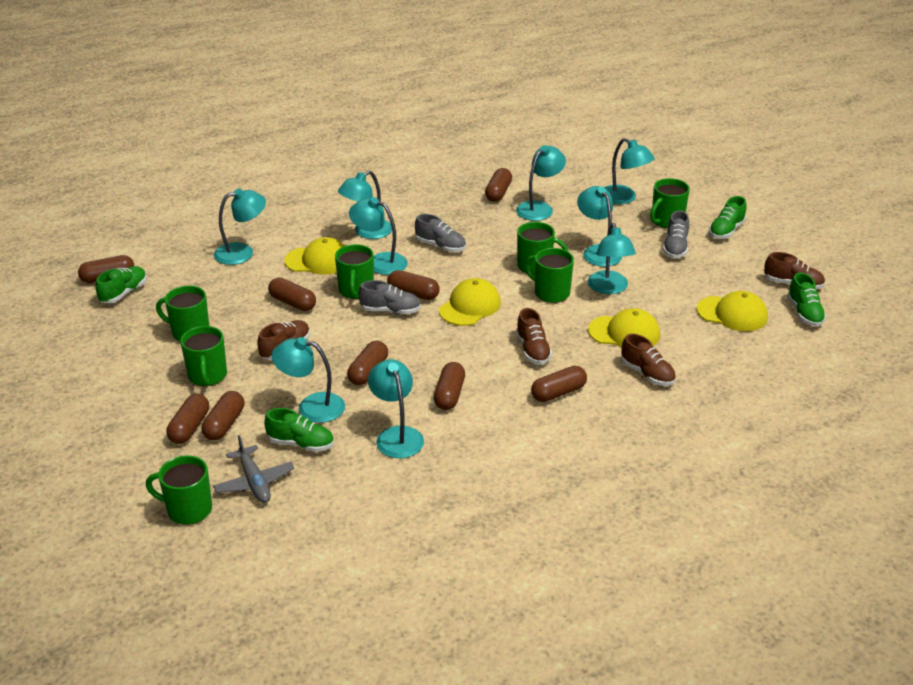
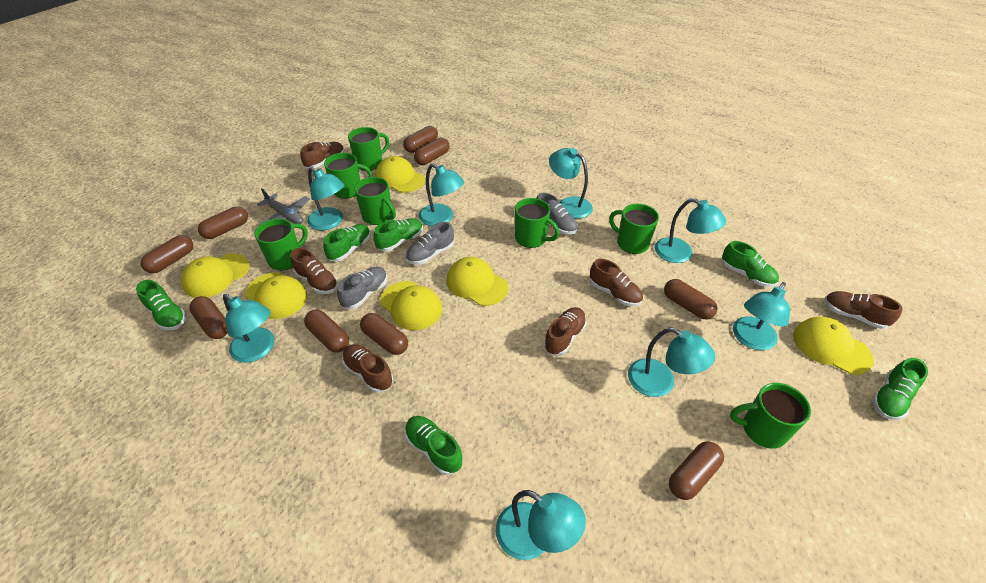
brown shoe: [257,320,310,360] [516,308,552,365] [621,334,676,386] [764,252,825,289] = 4 -> [291,248,338,294] [300,142,344,169] [342,344,393,393] [544,307,587,356] [590,259,643,306] [824,291,903,329] = 6
green shoe: [96,266,147,303] [264,408,334,452] [709,196,747,239] [787,273,826,326] = 4 -> [136,280,187,330] [323,224,371,261] [374,218,423,252] [405,416,463,475] [722,241,779,287] [872,358,928,420] = 6
turquoise lamp: [214,188,266,265] [271,337,345,423] [338,171,392,239] [349,197,408,275] [368,359,424,458] [516,145,566,221] [577,186,622,267] [588,223,636,294] [605,138,655,204] = 9 -> [223,294,275,363] [307,167,344,230] [419,164,464,226] [496,490,586,560] [549,148,593,219] [628,327,715,397] [655,198,726,263] [733,282,790,350] = 8
yellow cap: [284,237,345,275] [439,278,501,326] [588,308,660,347] [697,291,768,331] = 4 -> [181,253,250,298] [245,272,307,319] [375,156,425,193] [380,281,442,330] [446,257,508,306] [793,317,874,375] = 6

